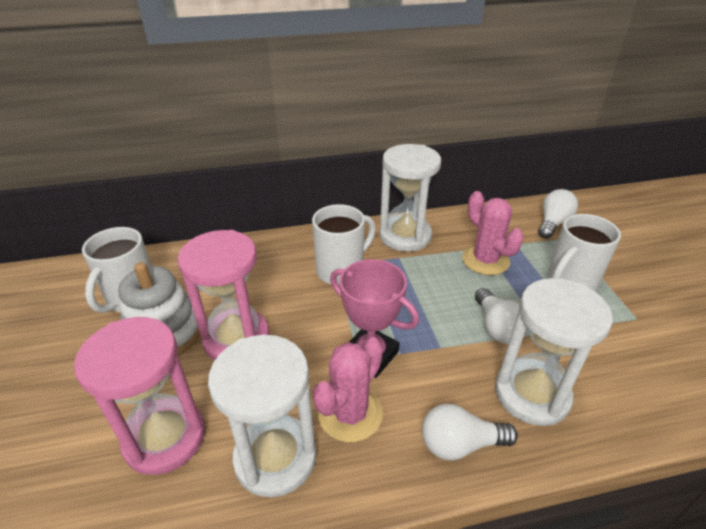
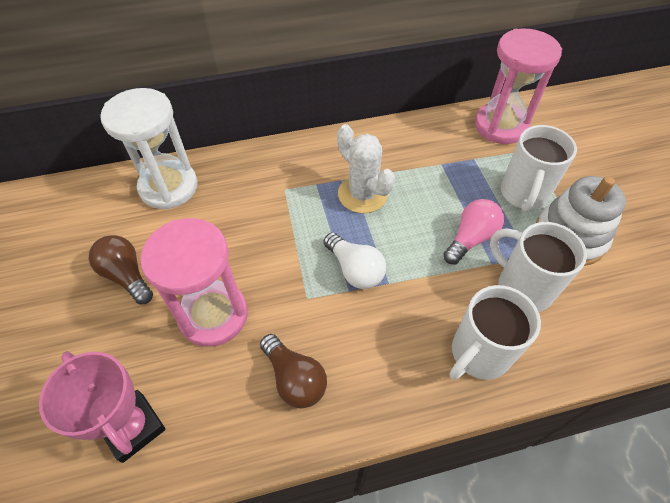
brown light bulb: none = 0 -> [89,235,153,304] [260,334,327,408] = 2
pink cactus: [313,337,383,442] [462,191,524,275] = 2 -> none = 0
pink light bulb: none = 0 -> [443,199,504,264] = 1
white cactus: none = 0 -> [337,124,395,213] = 1
white hourglass: [208,335,316,497] [379,144,441,252] [495,278,613,426] = 3 -> [100,88,198,209] = 1
white light bulb: [422,404,518,461] [475,288,528,344] [538,189,578,239] = 3 -> [324,232,386,289] = 1

